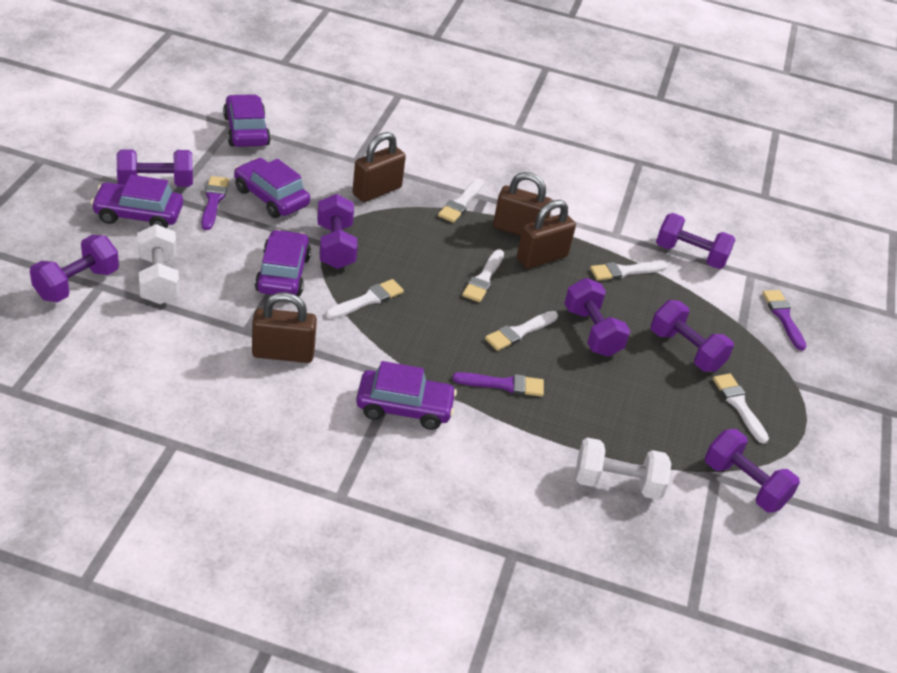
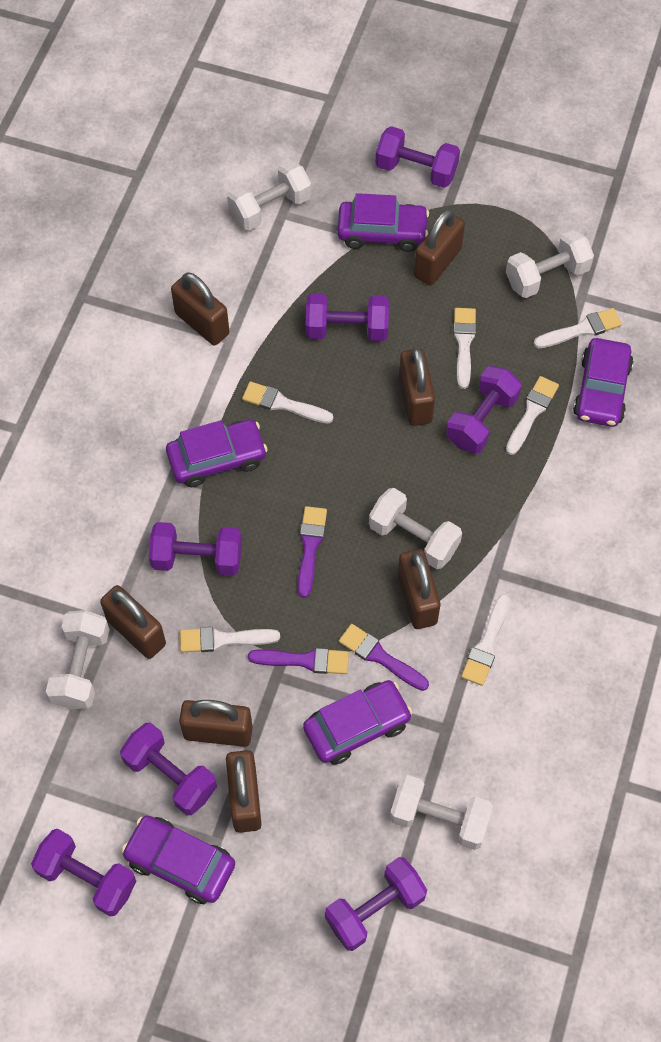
brown padlock: [252,292,317,363] [352,132,406,202] [493,172,553,236] [517,200,576,269] = 4 -> [100,585,166,659] [171,272,229,345] [179,700,253,747] [226,750,262,833] [398,549,440,629] [399,347,435,426] [414,209,465,286] = 7
white dumbbell: [137,224,180,304] [575,438,671,500] = 2 -> [46,610,110,709] [227,160,312,231] [369,488,462,569] [390,775,493,850] [506,230,594,298] = 5

